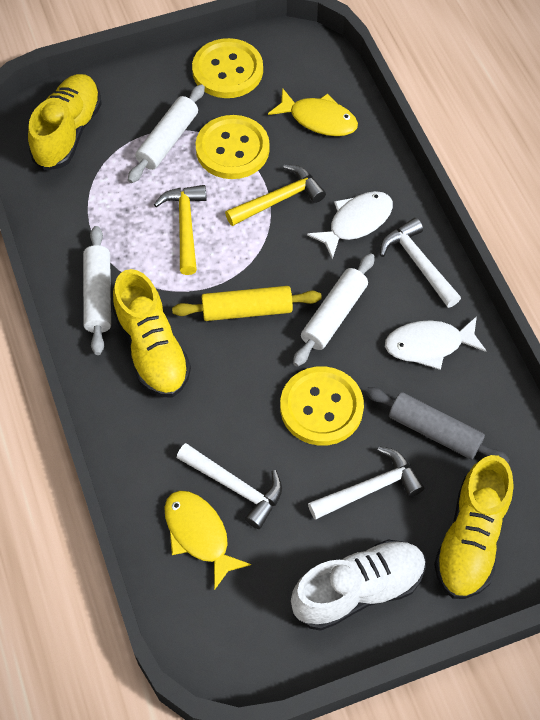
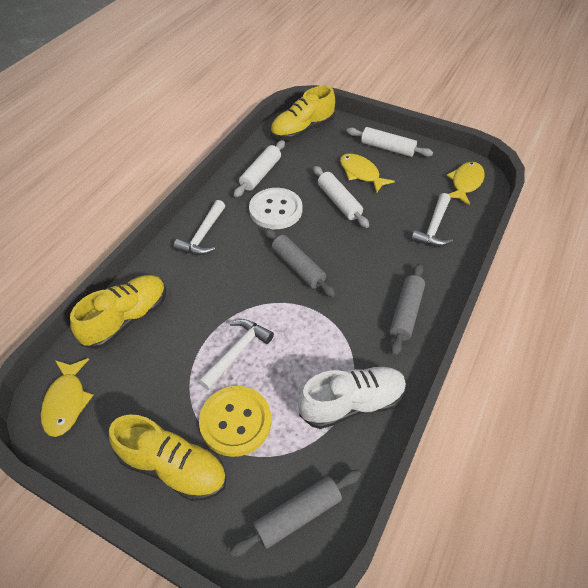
grey rolling pin: [365,387,510,463] = 1 -> [230,470,361,557] [264,228,336,297] [389,264,425,356] = 3
white button: none = 0 -> [249,188,302,229] = 1
white fish: [307,191,393,260] [385,316,486,370] = 2 -> none = 0
yellow button: [192,38,263,98] [195,115,270,179] [280,366,364,446] = 3 -> [199,386,271,457] = 1
yellow fish: [164,491,251,590] [268,88,358,136] = 2 -> [41,358,93,437] [340,153,395,193] [447,162,484,205] = 3
yellow hammer: [154,185,207,275] [225,164,326,226] = 2 -> none = 0
yellow rolling pin: [172,286,322,321] = 1 -> none = 0

